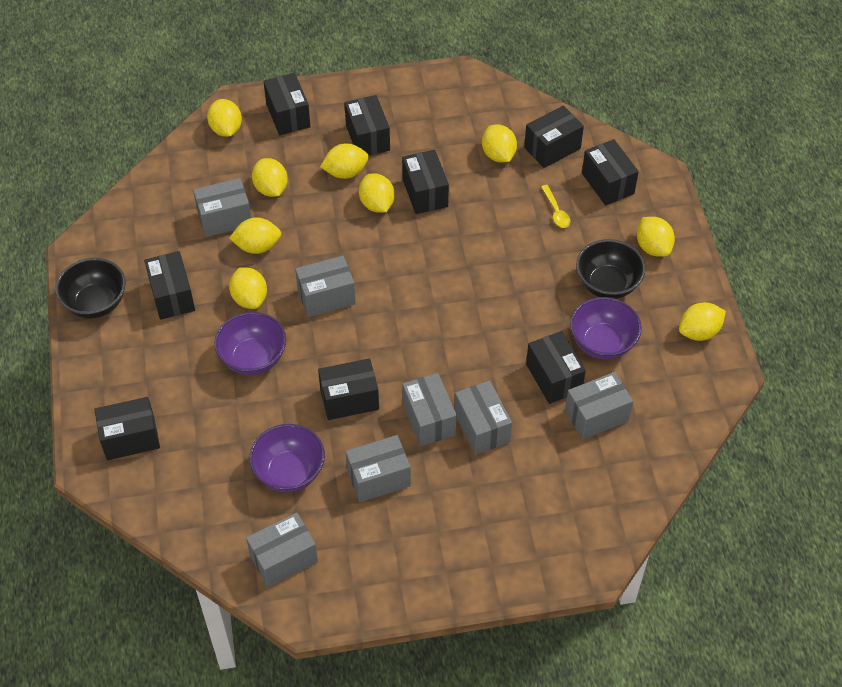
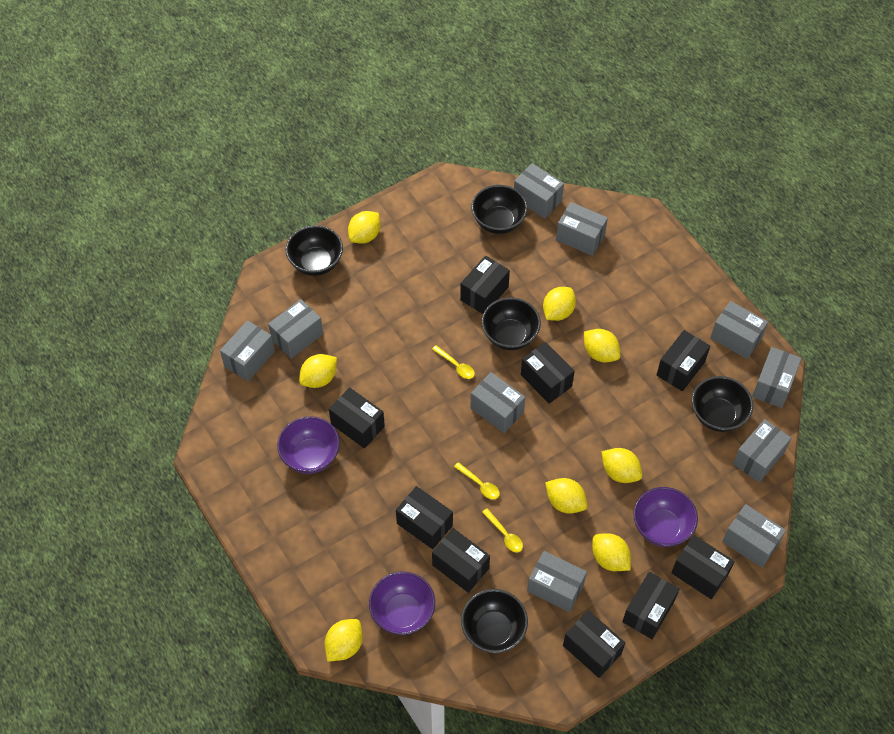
black bowl: [55,258,126,319] [576,239,646,299] = 2 -> [286,225,343,276] [461,589,528,653] [471,185,528,234] [482,297,541,350] [692,376,753,432] = 5
grey box: [193,178,251,237] [246,513,318,587] [295,256,356,317] [346,435,411,502] [402,373,457,446] [454,380,512,455] [565,372,633,440] = 7 -> [220,320,275,382] [268,299,323,359] [470,372,525,433] [514,163,564,219] [527,551,587,612] [556,202,608,256] [710,301,768,359] [722,504,786,568] [733,419,791,483] [752,347,802,408] = 10
yellow lemon: [207,99,242,137] [229,217,281,254] [229,267,267,309] [252,158,288,197] [320,143,369,179] [359,174,395,213] [482,124,517,162] [637,217,675,257] [679,302,726,341] = 9 -> [299,354,337,388] [325,619,363,662] [348,211,380,244] [543,287,576,321] [545,478,587,514] [584,329,620,362] [592,533,631,571] [601,448,642,483] = 8
yellow spoon: [541,185,570,228] = 1 -> [432,345,475,379] [454,462,500,500] [482,508,523,552] = 3

